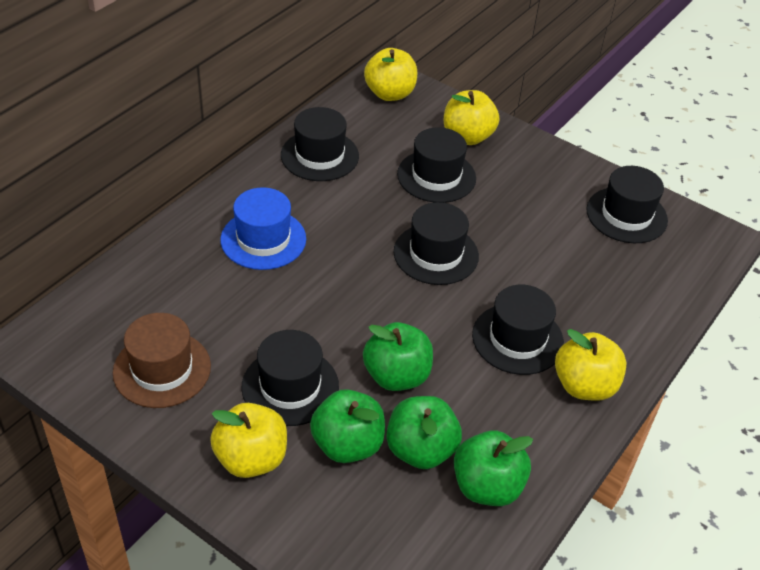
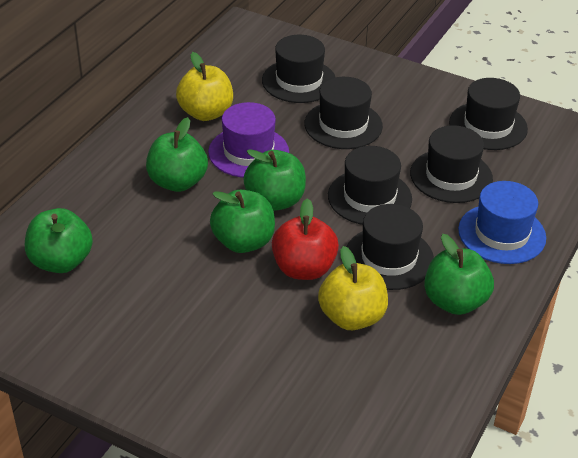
brown hat: [113,313,211,408] = 1 -> none = 0
green apple: [310,389,385,463] [363,322,433,391] [386,396,462,469] [454,430,533,506] = 4 -> [25,208,93,273] [146,117,208,192] [210,190,275,253] [243,149,306,211] [424,234,494,315] = 5
purple hat: none = 0 -> [208,102,289,178] = 1
red apple: none = 0 -> [272,198,339,280] = 1
yellow apple: [210,403,287,478] [364,48,417,101] [444,90,499,145] [555,329,627,401] = 4 -> [176,52,233,121] [318,246,388,330] = 2

